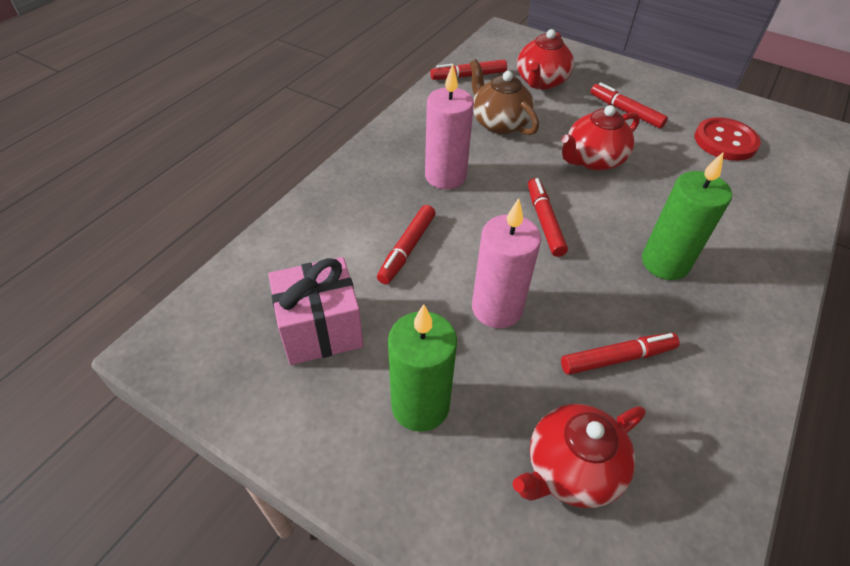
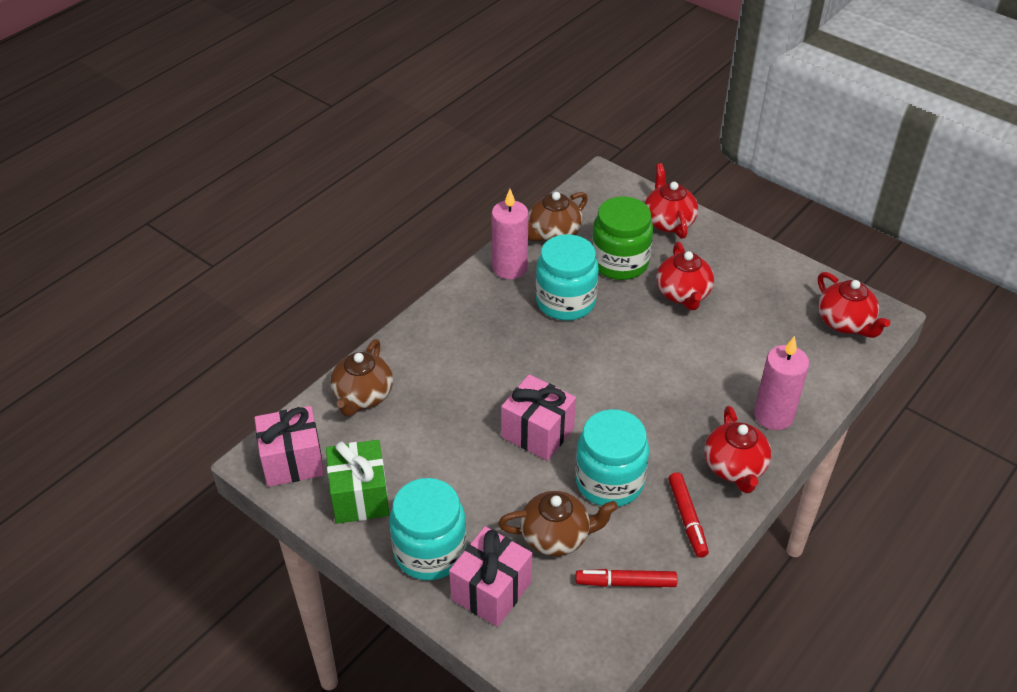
brown teapot: [470,59,539,135] = 1 -> [330,339,393,417] [498,491,618,556] [528,192,588,241] = 3
green candle: [388,304,457,432] [642,152,732,280] = 2 -> none = 0
green gift: none = 0 -> [326,440,389,524] = 1
green jar: none = 0 -> [592,197,653,280] = 1
pink gift: [268,257,364,365] = 1 -> [254,406,324,487] [449,526,532,627] [501,374,576,461] = 3
red button: [695,117,761,161] = 1 -> none = 0
red marker: [377,205,435,285] [430,59,507,80] [528,178,568,257] [561,333,680,375] [590,83,668,129] = 5 -> [576,569,677,587] [668,472,709,558] = 2
red teapot: [513,404,646,508] [517,29,574,90] [561,105,640,171] = 3 -> [645,163,698,239] [656,242,714,310] [704,406,771,493] [818,272,890,338] = 4
turquoise jar: none = 0 -> [389,478,467,580] [536,234,599,320] [575,409,649,507] = 3

